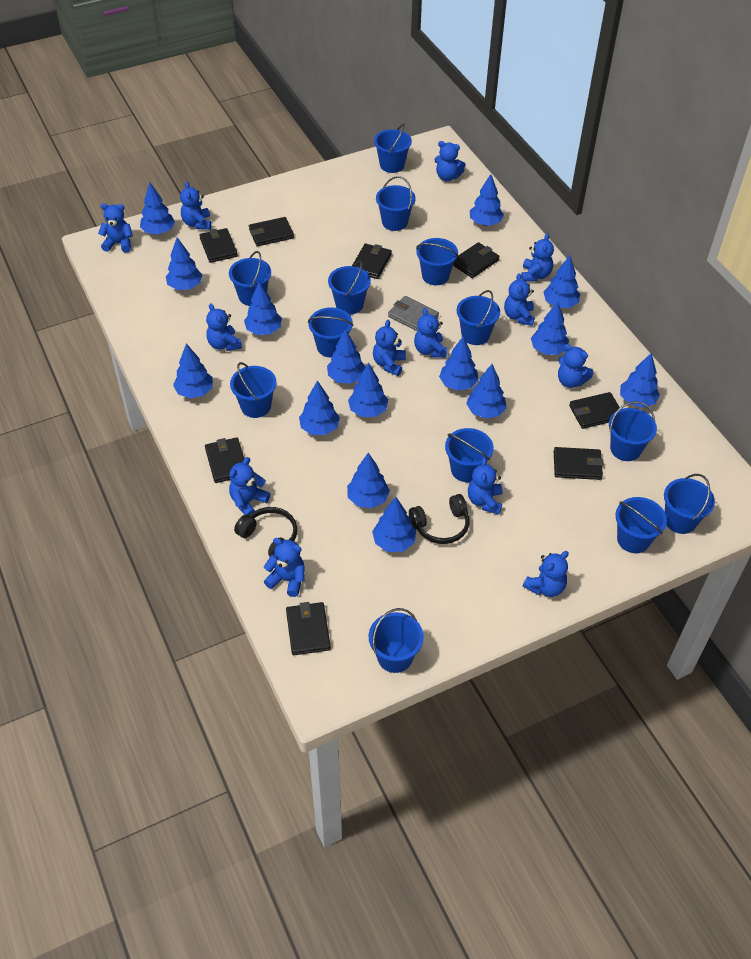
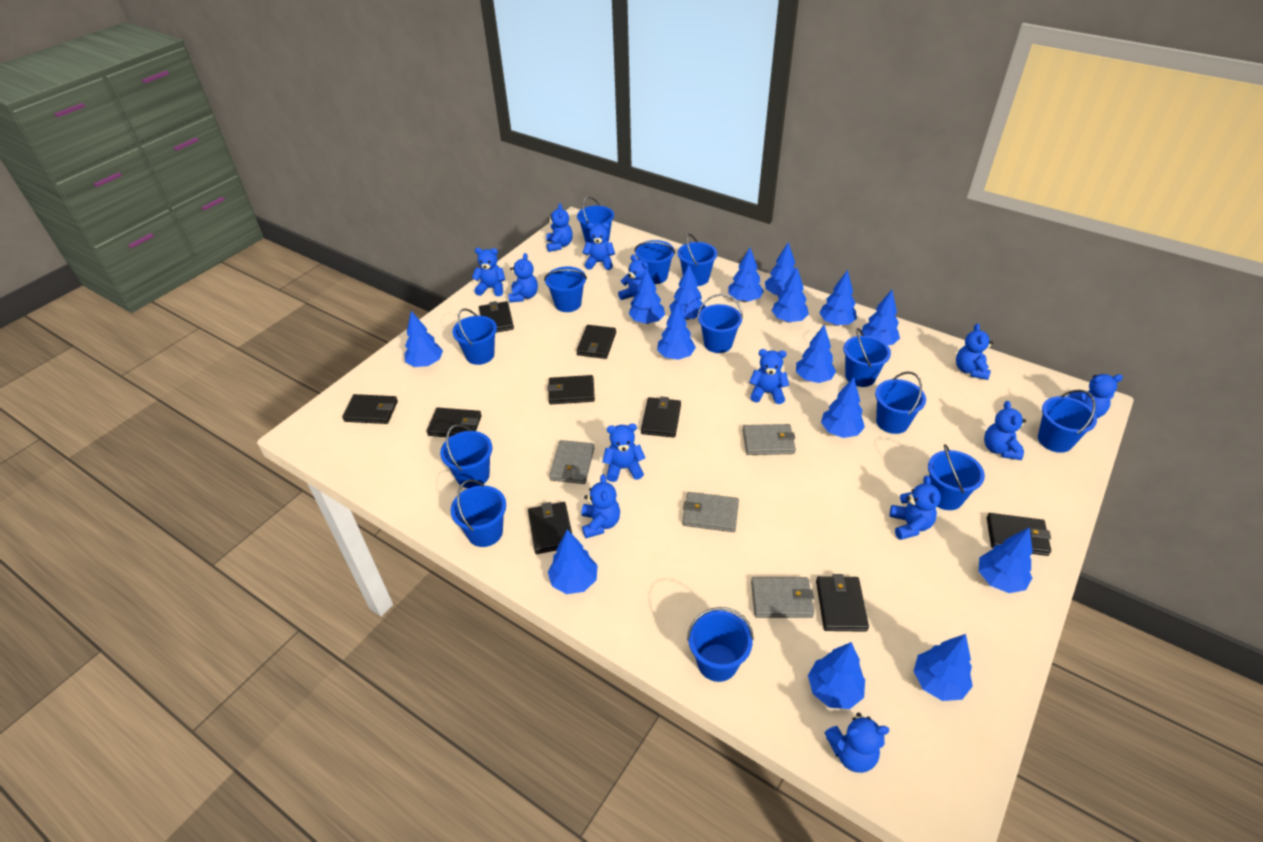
black headphones: [234,507,297,556] [409,494,469,544] = 2 -> none = 0
black wallet: [199,228,238,263] [205,437,244,483] [249,217,294,246] [286,602,331,655] [352,243,392,279] [453,242,500,278] [554,447,604,480] [569,392,620,429] = 8 -> [342,394,398,424] [427,408,482,438] [479,301,514,332] [528,502,572,554] [547,375,595,404] [576,325,616,359] [641,396,681,438] [816,574,869,632] [987,513,1051,556] = 9
grey wallet: [388,296,439,331] = 1 -> [549,440,594,484] [682,492,739,532] [743,424,796,455] [751,577,814,618] = 4

